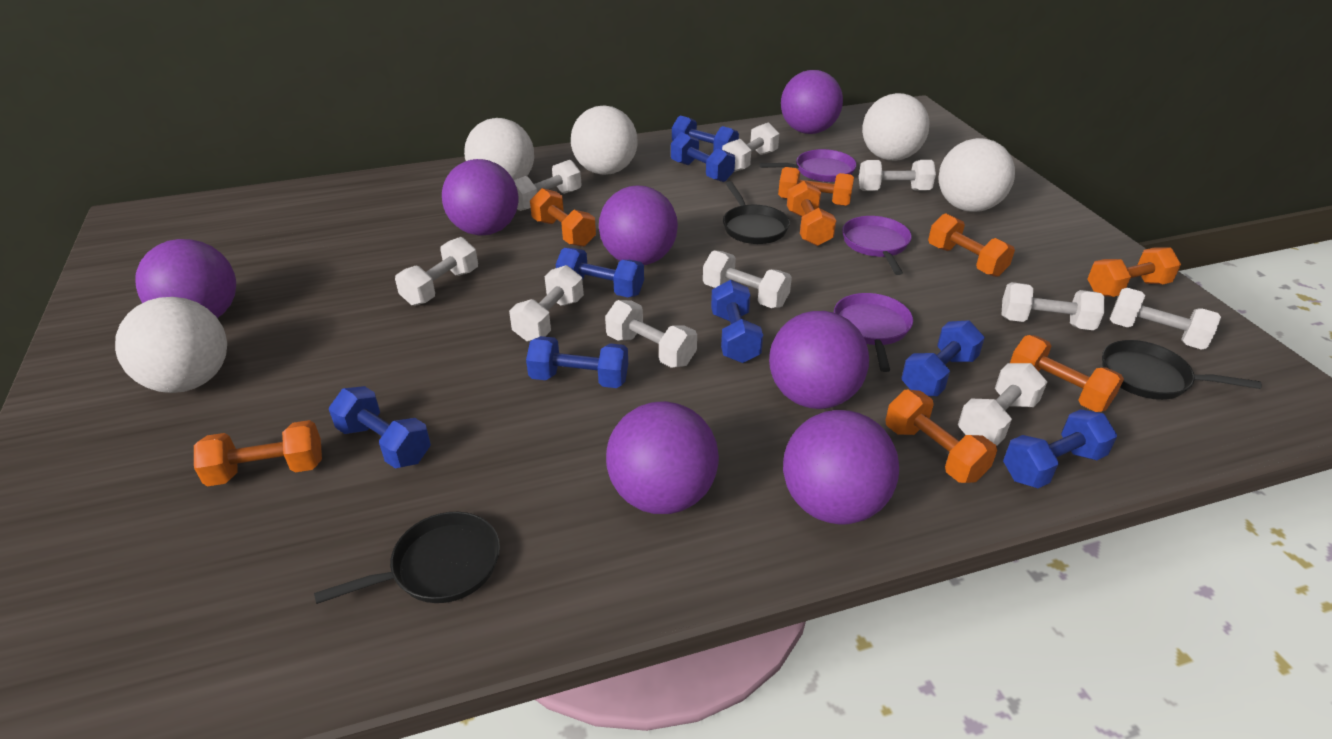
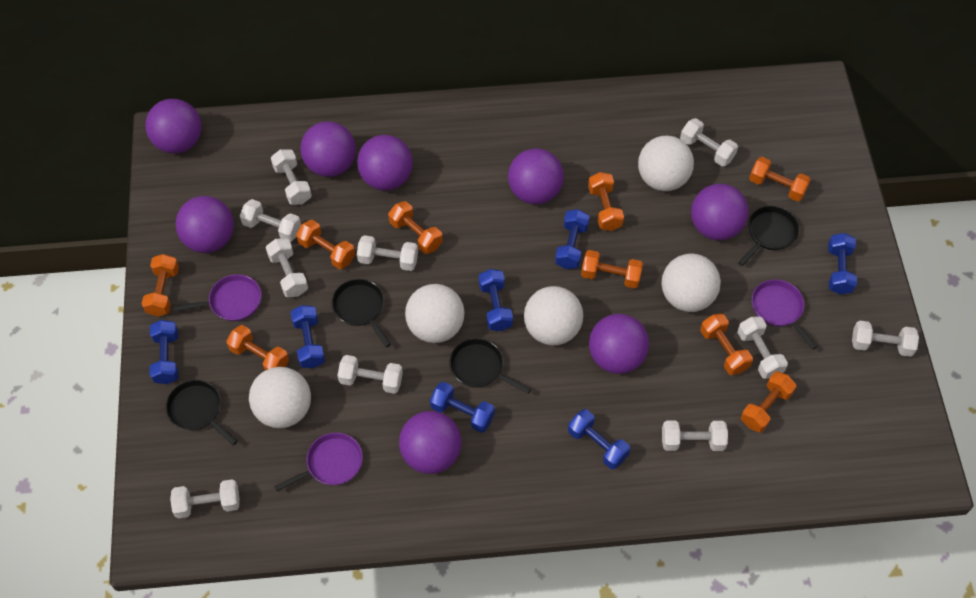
black pan: [314,512,500,604] [723,181,790,244] [1102,340,1262,400] = 3 -> [166,380,238,446] [332,279,391,347] [449,338,531,394] [738,206,799,266] = 4
blue dumbbell: [329,386,431,469] [526,336,628,388] [556,248,644,298] [671,132,735,182] [672,116,739,151] [711,280,763,363] [901,320,985,396] [1003,409,1117,488] = 8 -> [149,320,179,384] [290,305,325,368] [430,382,495,433] [479,269,513,331] [555,209,590,269] [568,409,630,469] [828,233,857,294] = 7
orange dumbbell: [194,420,322,486] [530,188,596,247] [778,167,854,206] [787,181,836,246] [885,390,997,483] [928,213,1015,277] [1010,335,1124,412] [1088,248,1181,297] = 8 -> [142,254,179,316] [226,325,289,371] [296,220,355,269] [388,201,443,254] [581,250,643,289] [588,172,624,231] [700,313,753,375] [741,371,796,433] [749,157,811,202] = 9
purple ball: [135,239,236,318] [442,159,518,236] [599,185,678,265] [606,401,719,514] [769,311,869,409] [781,70,843,134] [783,410,899,525] = 7 -> [145,99,201,153] [176,196,234,253] [300,121,356,177] [357,135,413,191] [399,411,462,474] [508,149,564,204] [589,314,649,374] [691,184,749,240] = 8

